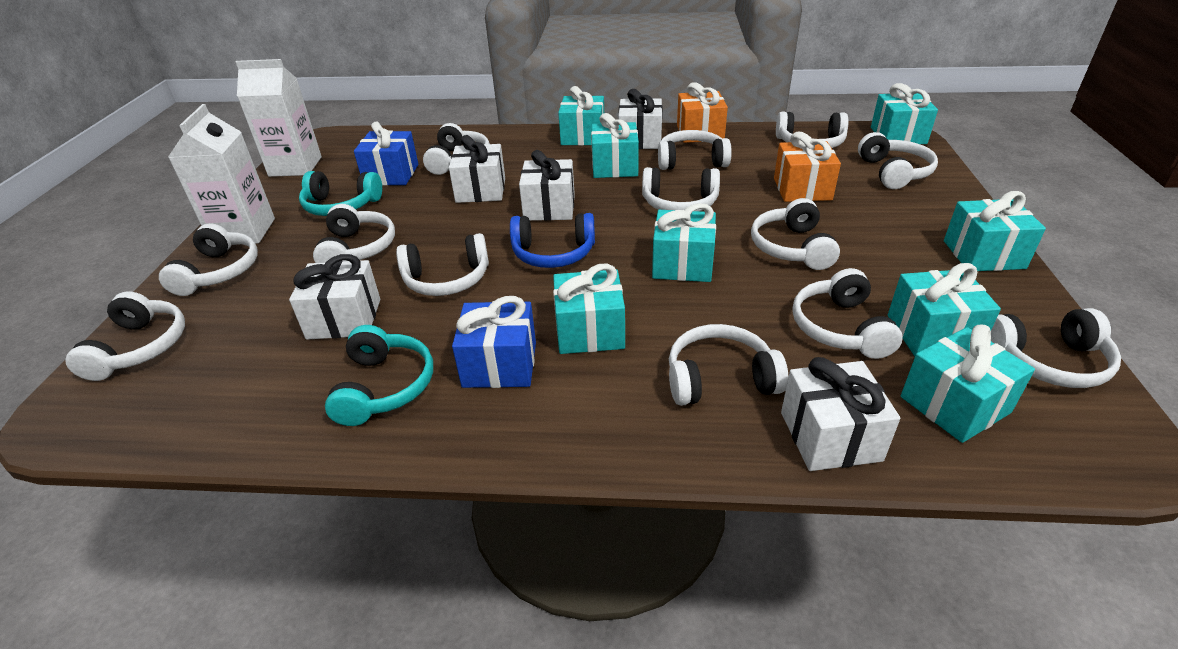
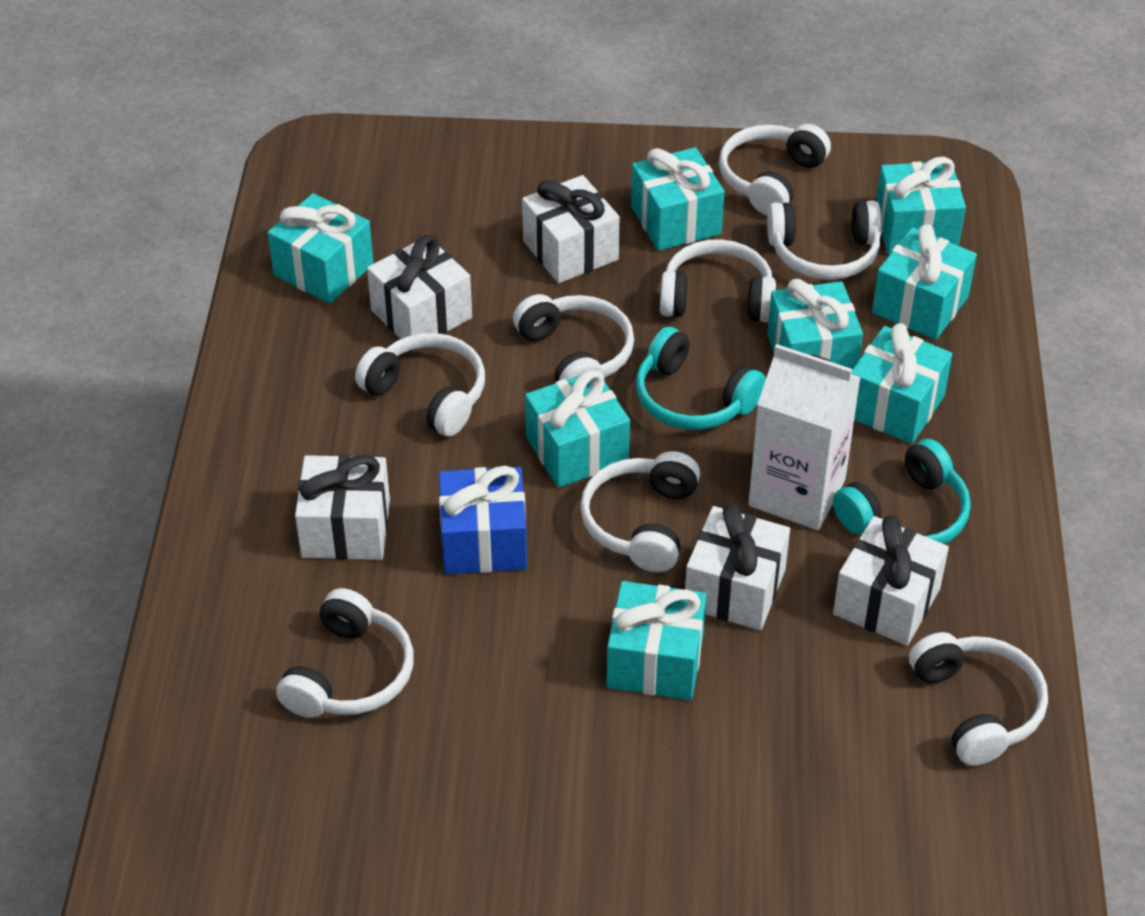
blue gift: [354,121,418,186] [452,296,536,388] = 2 -> [439,466,527,574] = 1
blue headphones: [510,213,595,268] = 1 -> none = 0
orange gift: [677,82,728,143] [774,132,841,202] = 2 -> none = 0
white carton: [168,104,275,245] [236,59,322,177] = 2 -> [748,344,861,530] = 1
white headphones: [65,291,185,381] [159,223,258,296] [313,204,395,263] [396,233,489,296] [423,123,490,175] [642,167,720,211] [658,130,732,170] [669,324,788,406] [751,198,840,270] [776,112,849,148] [792,268,903,359] [858,132,938,189] [991,308,1121,388] = 13 -> [276,588,414,718] [355,333,485,436] [513,294,634,382] [580,451,700,572] [660,239,776,322] [719,124,831,215] [767,200,882,280] [909,632,1048,766] = 8

